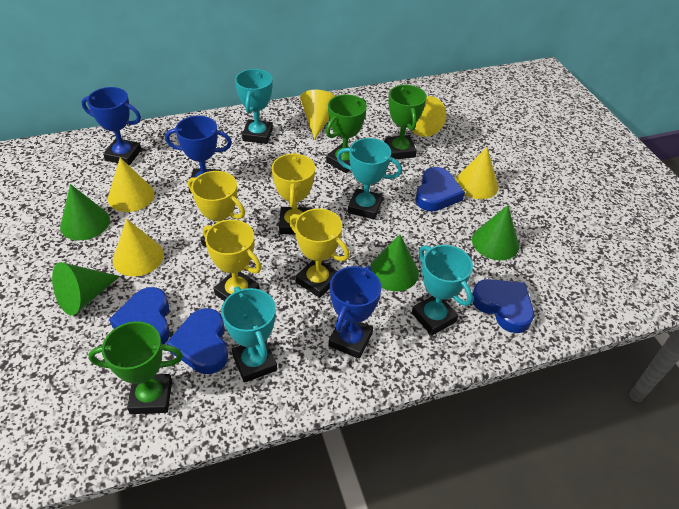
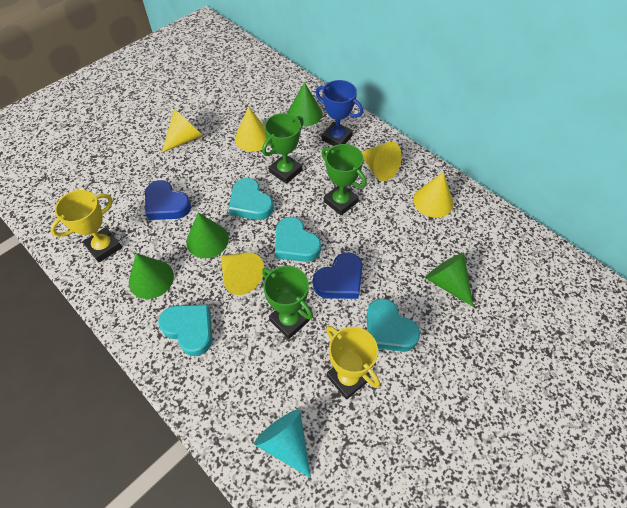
blue heart: [109,287,170,344] [166,308,228,374] [415,167,465,211] [472,279,534,333] = 4 -> [145,180,191,220] [313,252,363,299] = 2
blue trophy: [81,87,142,166] [165,116,232,193] [328,266,381,359] = 3 -> [316,80,363,146] = 1
turquoise cone: none = 0 -> [254,409,311,478] = 1
turquoise heart: none = 0 -> [158,304,212,356] [228,178,273,220] [275,217,321,262] [366,298,420,352] = 4
turquoise trophy: [221,286,277,383] [235,69,273,144] [337,138,402,219] [412,245,473,336] = 4 -> none = 0
yellow trophy: [188,171,245,248] [203,219,262,301] [272,153,315,234] [289,209,349,298] = 4 -> [50,190,122,262] [326,326,380,400] = 2

